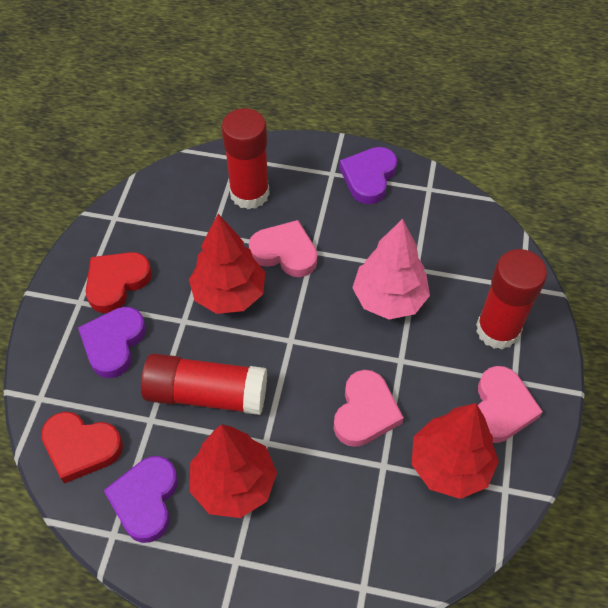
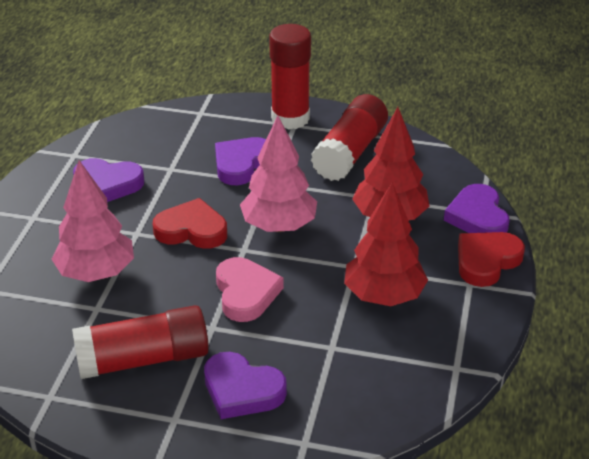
pink heart: [249,220,317,277] [334,370,404,447] [478,366,543,443] = 3 -> [216,257,284,322] = 1
pink tree: [352,219,430,320] = 1 -> [51,160,134,282] [240,116,317,232] = 2
purple heart: [78,307,146,378] [104,456,178,543] [340,147,397,204] = 3 -> [73,158,144,202] [204,352,287,419] [215,137,266,185] [444,184,510,233] = 4
red tree: [189,214,265,314] [190,424,277,518] [411,403,499,499] = 3 -> [344,182,428,306] [352,107,430,220] = 2

